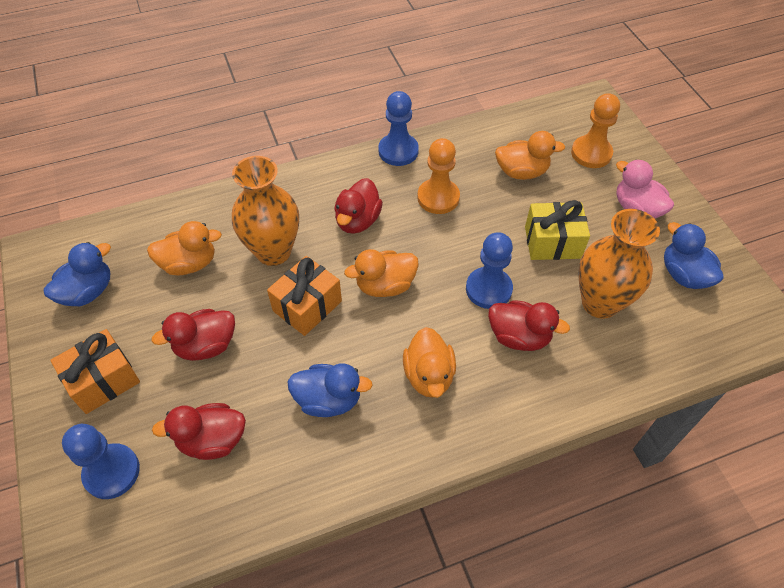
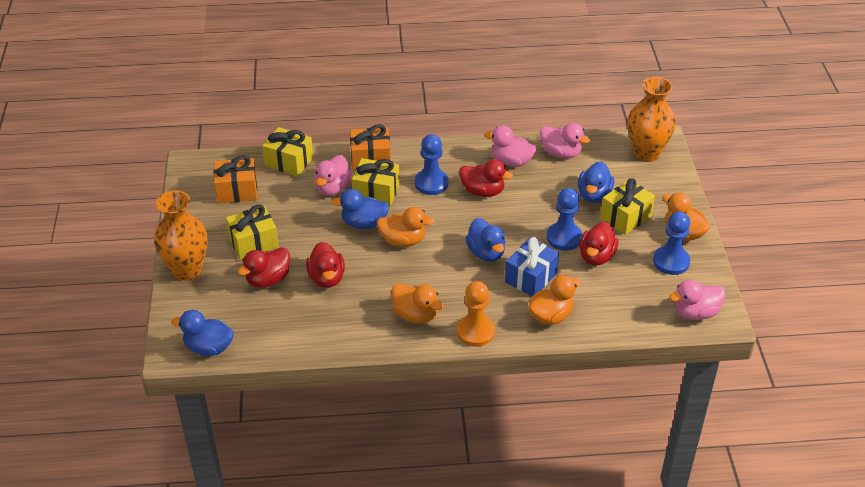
blue duck: [44,242,111,306] [287,363,373,417] [664,222,723,289] = 3 -> [171,310,234,356] [332,189,389,229] [465,218,505,262] [578,161,614,203] = 4
blue gift: none = 0 -> [505,237,559,296] = 1
orange pawn: [417,138,460,214] [571,93,620,168] = 2 -> [457,281,495,347] = 1
pink duck: [616,159,674,219] = 1 -> [315,155,352,196] [484,125,537,167] [540,123,590,158] [669,280,726,320] = 4
yellow gift: [525,200,590,260] = 1 -> [226,205,279,260] [262,127,313,177] [352,158,400,206] [600,178,655,235] = 4

